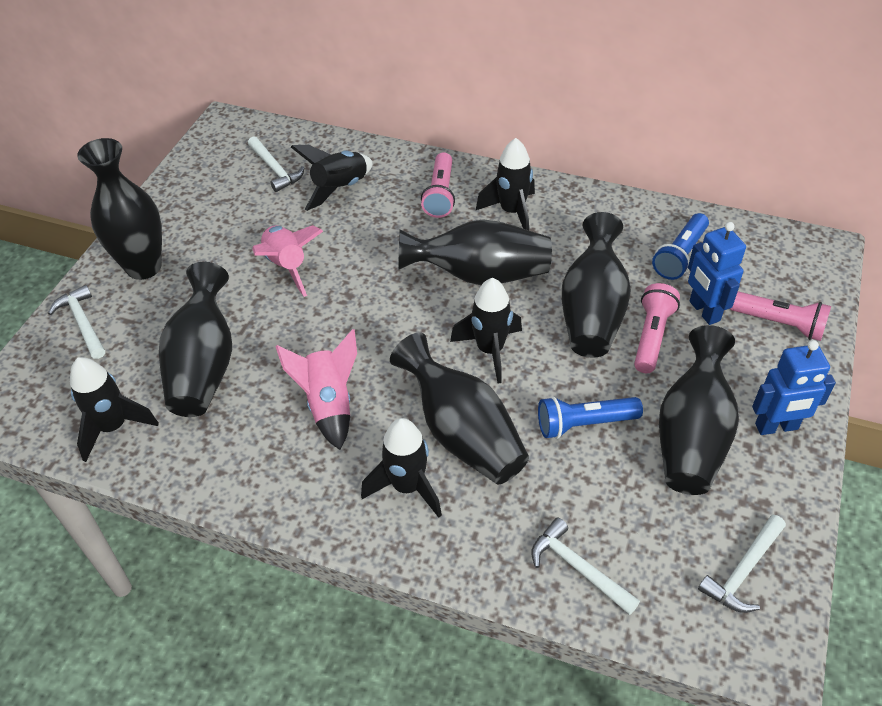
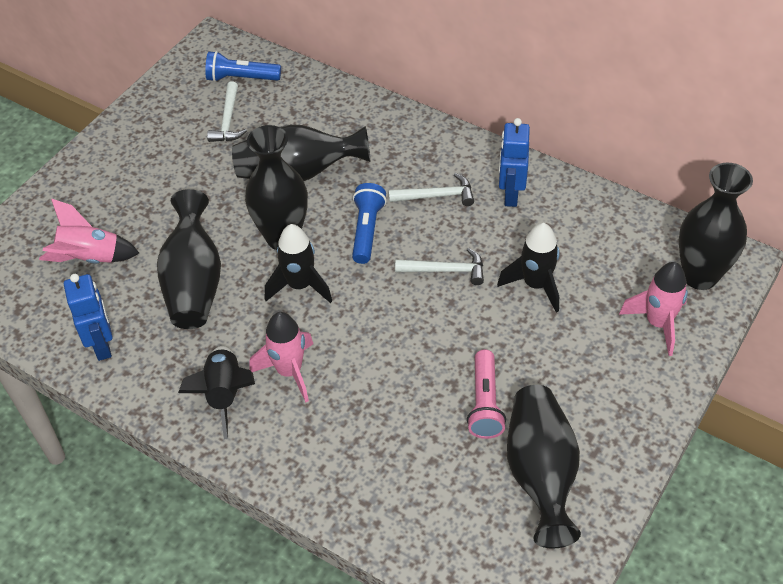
black rocket: [70,357,159,462] [291,144,372,211] [361,418,442,518] [450,278,522,383] [476,138,535,230] = 5 -> [178,346,255,439] [265,224,332,303] [497,223,560,312] = 3
black vase: [77,138,162,280] [159,262,232,417] [390,332,529,485] [398,219,552,285] [562,212,631,358] [659,325,739,495] = 6 -> [157,189,221,329] [232,124,370,181] [245,125,308,250] [507,385,581,549] [679,163,753,290] = 5
pink flashlight: [421,152,455,218] [634,283,680,373] [730,291,831,341] = 3 -> [467,349,506,439] = 1
pink rocket: [252,225,323,297] [275,329,357,450] = 2 -> [39,198,139,264] [249,312,313,402] [619,262,688,356] = 3
white hammer: [48,285,105,359] [248,136,305,192] [531,518,640,615] [698,515,786,613] = 4 -> [207,82,247,142] [389,173,474,206] [395,248,484,285] = 3

